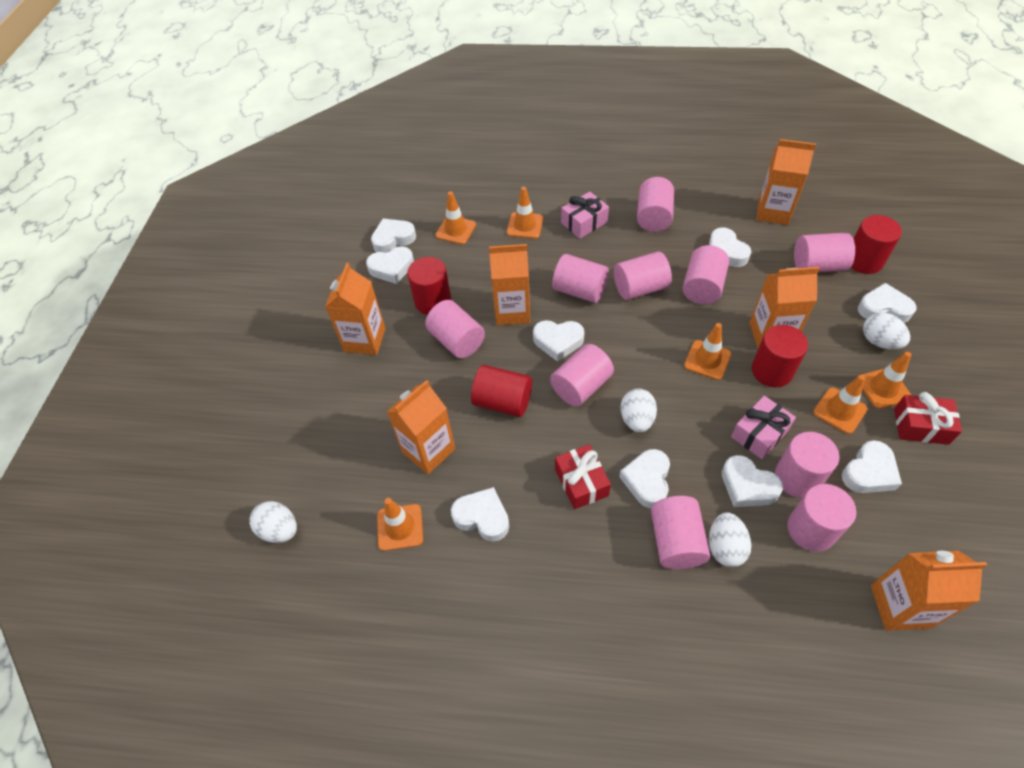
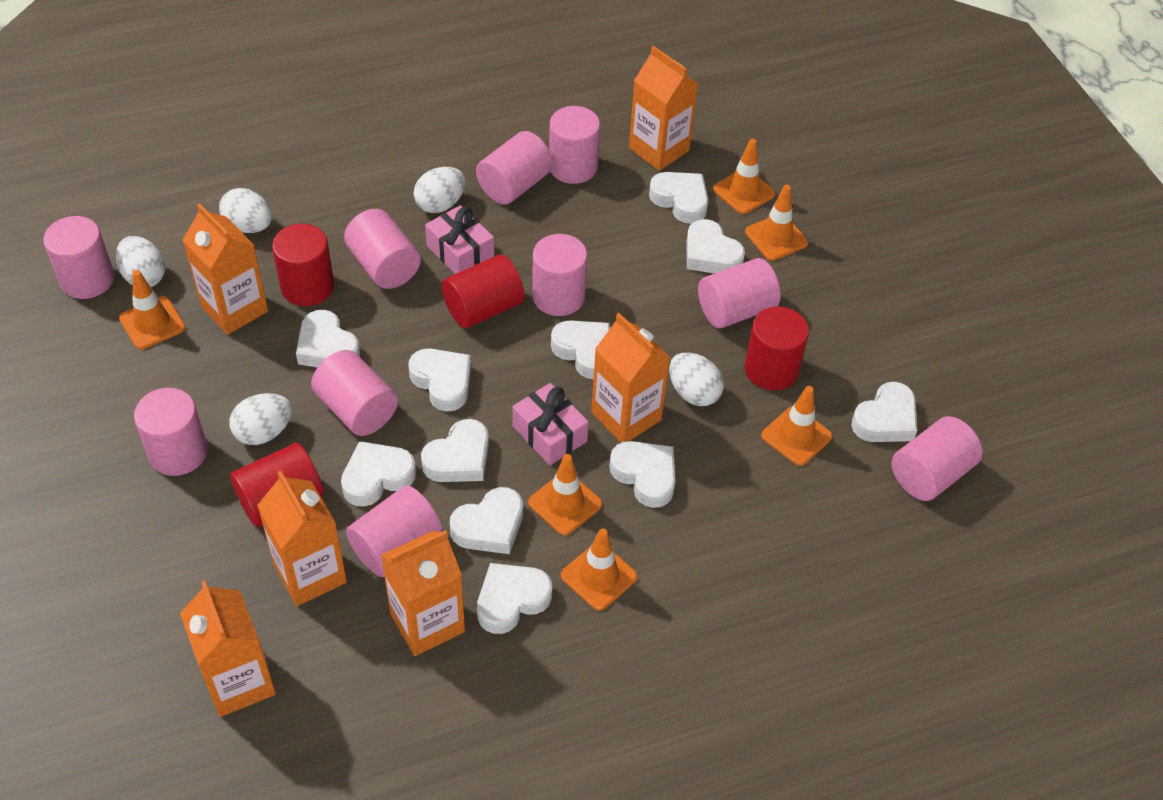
red gift: [555,444,611,509] [894,392,962,445] = 2 -> none = 0
white egg: [249,501,297,543] [621,388,657,432] [709,512,751,567] [863,312,910,350] = 4 -> [116,236,165,287] [219,188,272,233] [229,393,292,445] [414,167,466,213] [669,353,724,406] = 5
white heart: [366,246,414,284] [371,219,416,253] [451,487,509,542] [533,320,584,362] [619,449,670,508] [709,227,751,267] [722,455,783,507] [842,440,902,493] [858,283,917,323] = 9 -> [296,310,360,367] [341,441,416,507] [409,348,471,411] [421,419,489,482] [450,487,523,554] [477,563,552,634] [551,320,610,379] [609,441,675,508] [649,172,708,224] [687,219,745,273] [851,382,917,442] = 11

